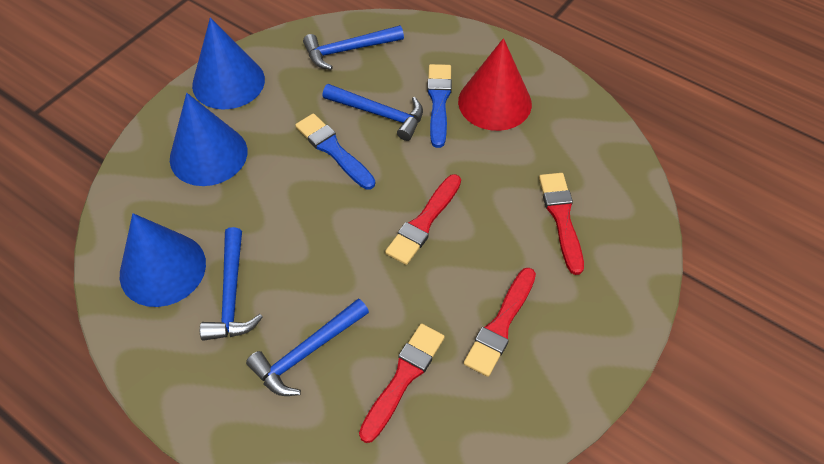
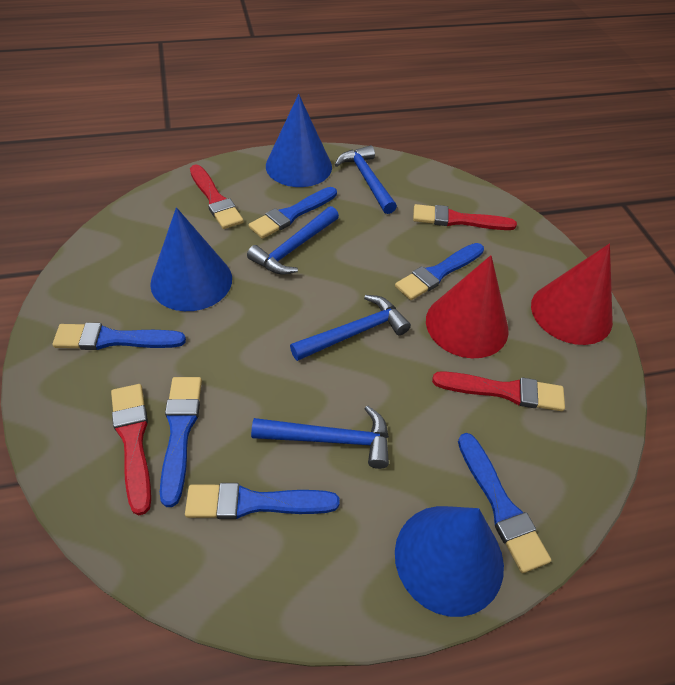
blue brush: [295,113,375,190] [427,64,452,148] = 2 -> [53,323,186,350] [160,377,202,507] [185,483,340,519] [249,187,337,239] [395,243,484,300] [458,433,551,573] = 6
red cone: [458,38,532,131] = 1 -> [426,255,509,358] [531,244,613,345] = 2

